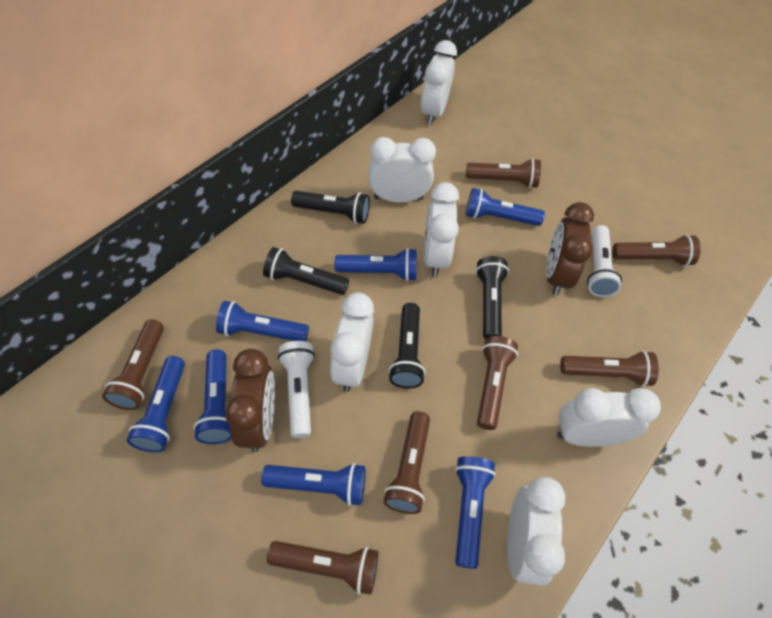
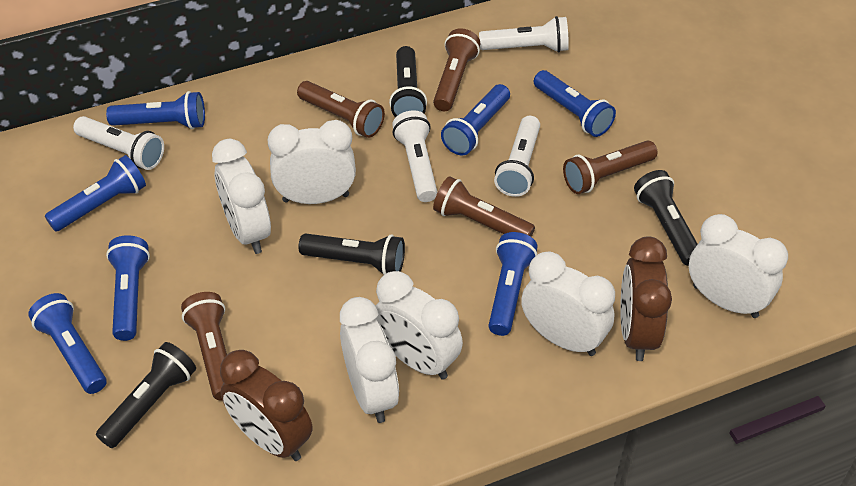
brown flashlight: [102,319,164,410] [267,541,378,595] [383,411,430,514] [466,158,541,188] [477,336,518,430] [560,350,659,387] [612,234,701,266] = 7 -> [181,292,227,401] [297,81,385,138] [433,28,480,111] [433,176,535,237] [563,140,657,194] = 5
white flashlight: [278,341,315,438] [587,225,622,297] = 2 -> [73,116,164,170] [392,110,438,202] [479,16,569,52] [494,116,540,197] = 4

